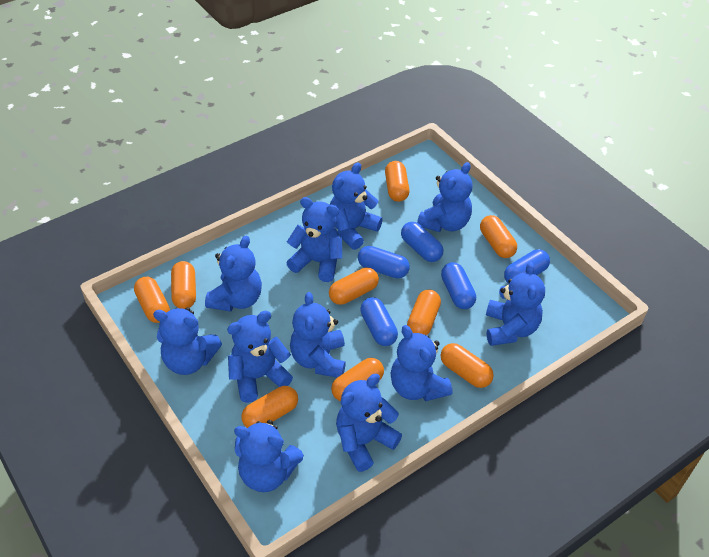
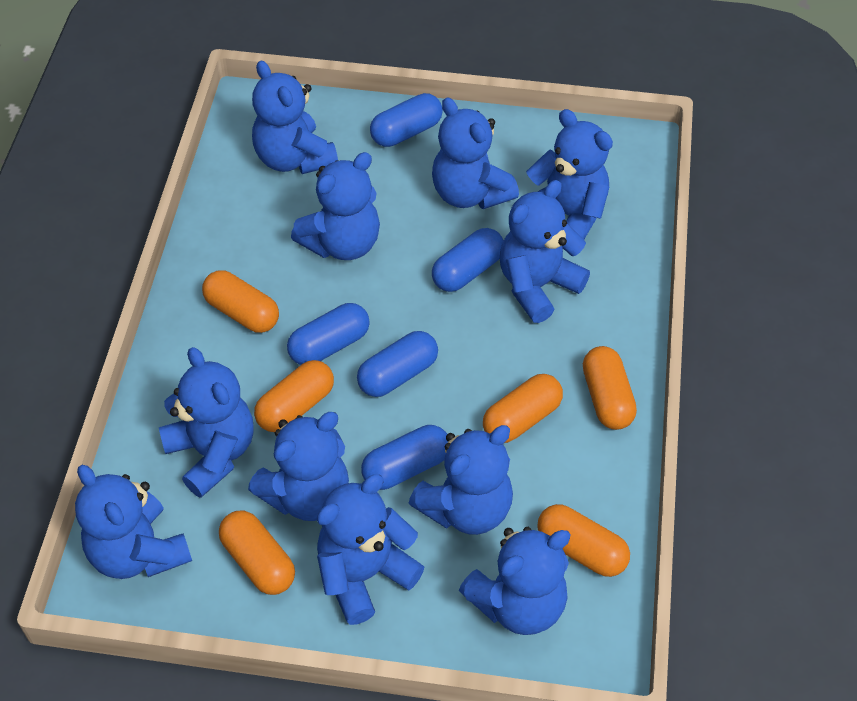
orange capsule: [134,277,170,323] [171,261,196,309] [241,386,298,428] [329,268,379,305] [331,358,384,401] [385,161,409,202] [407,290,441,335] [441,343,494,388] [480,215,517,258] = 9 -> [202,271,279,333] [219,511,295,595] [254,360,334,432] [483,374,563,443] [537,504,630,577] [583,346,637,430] = 6

